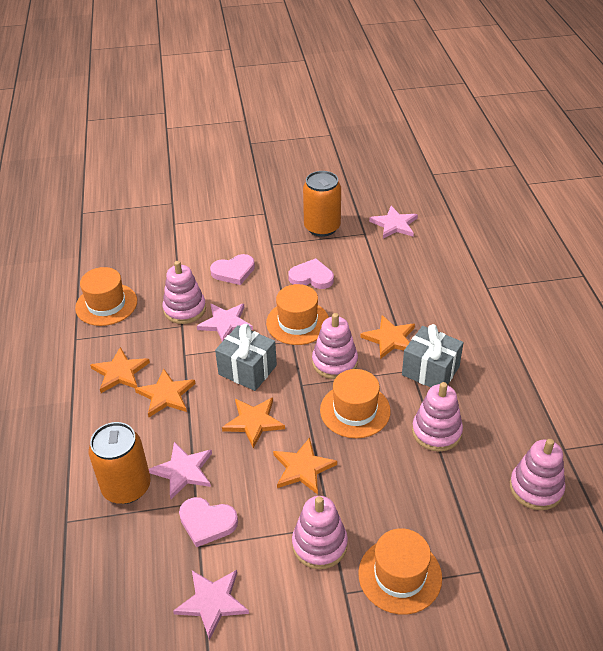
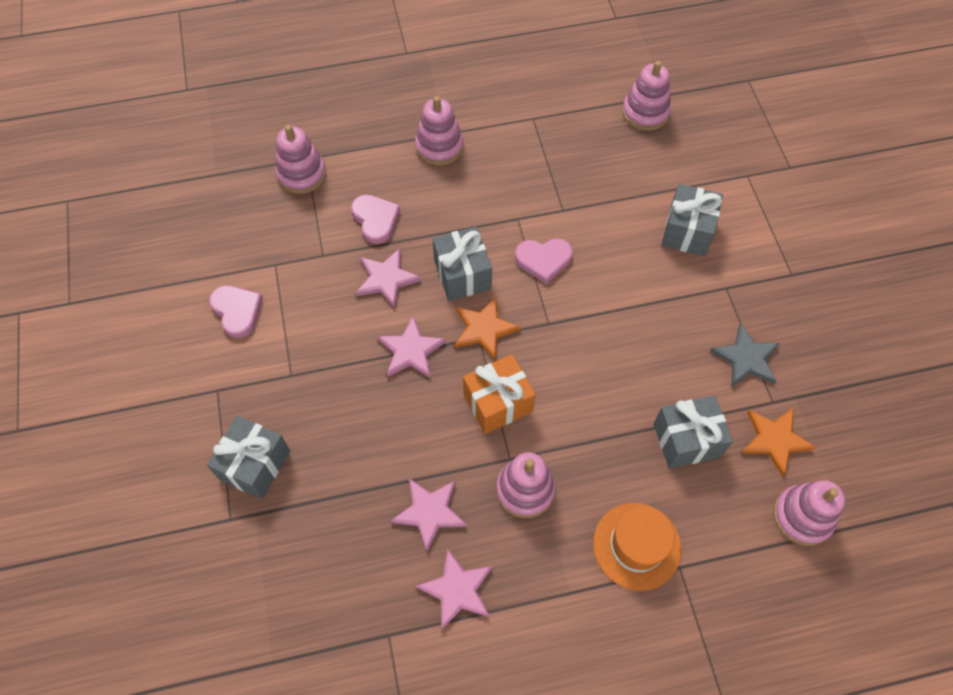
grey gift: [215,324,277,391] [402,324,463,387] = 2 -> [207,416,290,499] [432,227,492,301] [653,395,733,469] [661,184,723,256] = 4
grey star: none = 0 -> [710,323,780,387] = 1
orange can: [89,422,151,504] [303,171,341,237] = 2 -> none = 0
orange gift: none = 0 -> [463,354,535,434] = 1
orange hat: [75,267,137,326] [266,284,329,345] [320,369,391,438] [358,528,442,615] = 4 -> [593,503,681,591] = 1
orange star: [90,347,150,393] [135,369,196,417] [222,397,285,449] [273,437,337,495] [360,315,415,359] = 5 -> [455,297,521,360] [742,408,816,477] = 2

